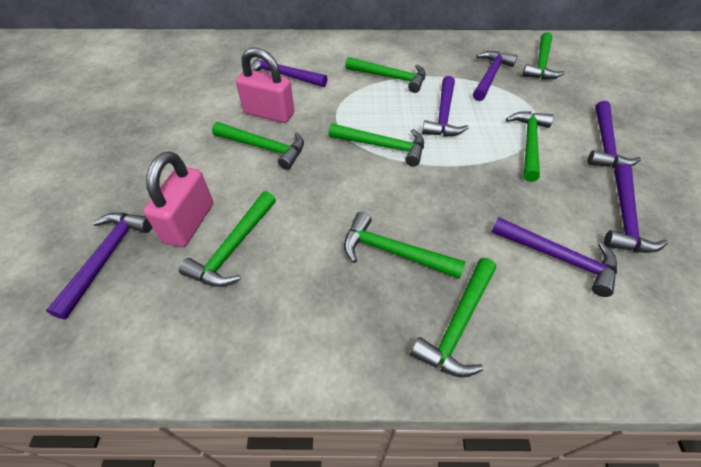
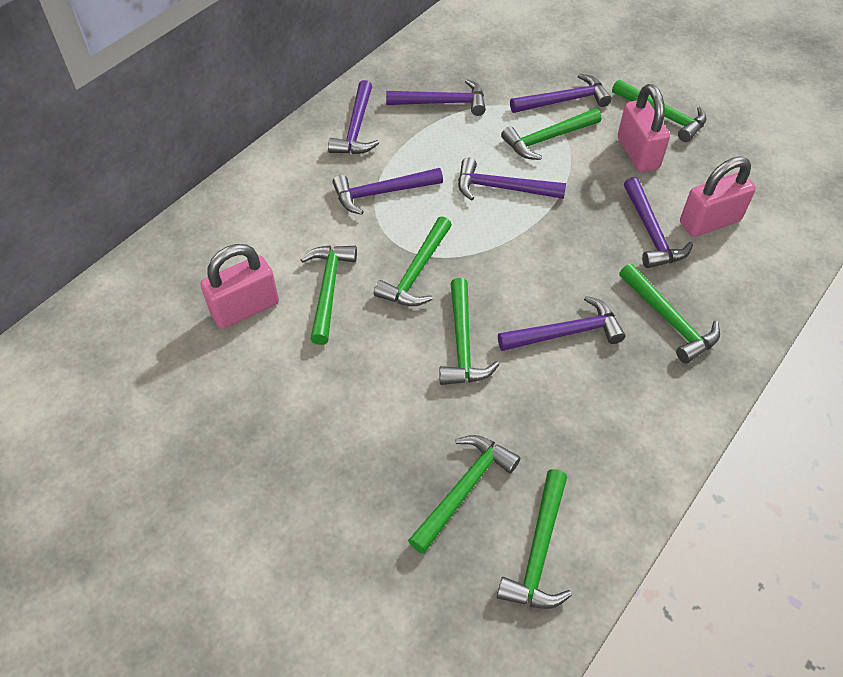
pink padlock: [144,151,213,247] [236,47,294,123] = 2 -> [201,244,279,329] [618,84,670,172] [680,156,756,237] = 3

